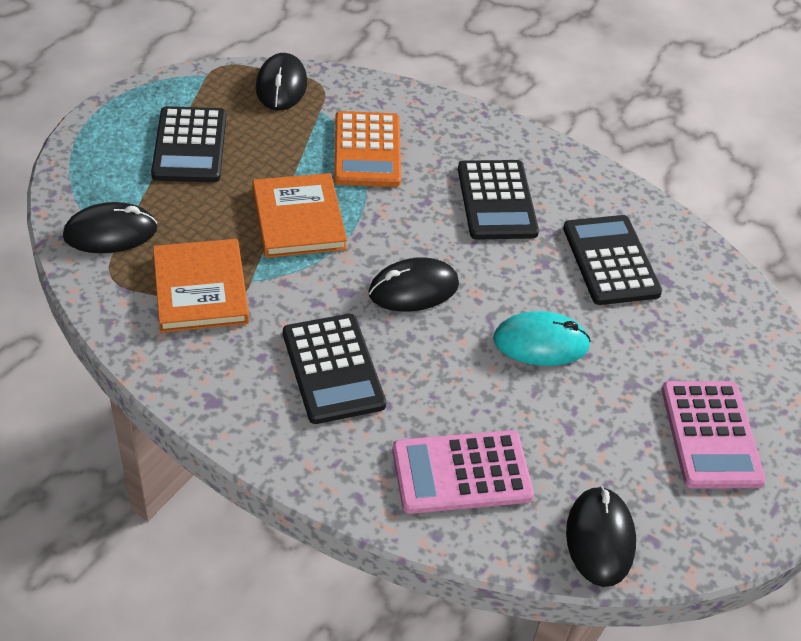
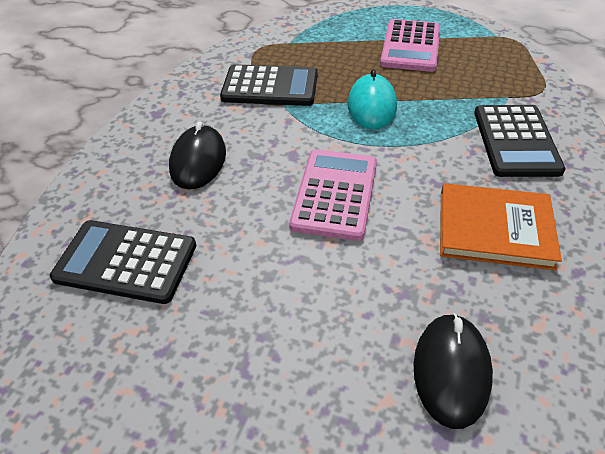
black calculator: [151,106,226,182] [283,314,386,424] [458,160,539,240] [563,215,662,305] = 4 -> [50,220,196,304] [220,64,318,106] [474,105,565,177] = 3
black mouse: [63,202,157,253] [256,53,307,110] [368,257,459,312] [566,486,636,587] = 4 -> [169,121,226,190] [414,313,493,429] = 2
orange book: [153,239,249,333] [252,173,347,258] = 2 -> [440,183,562,270] = 1
orange calculator: [334,111,401,187] = 1 -> none = 0

